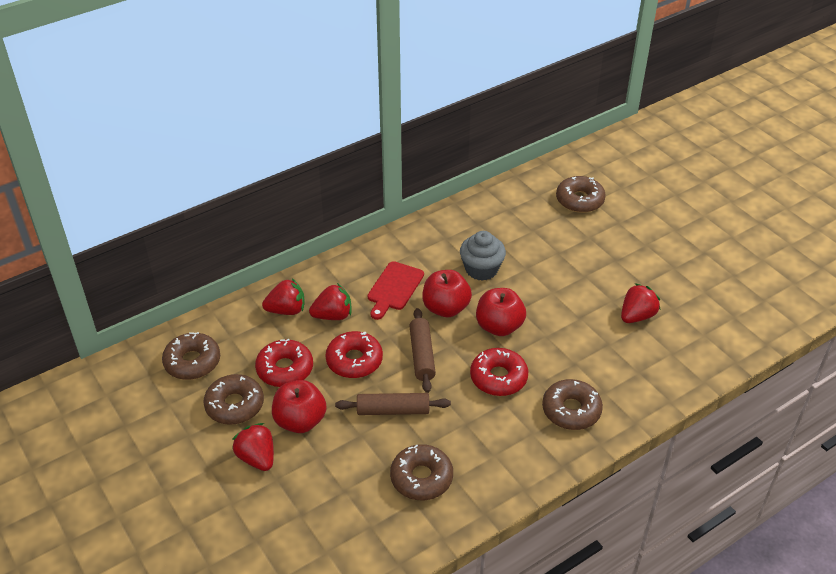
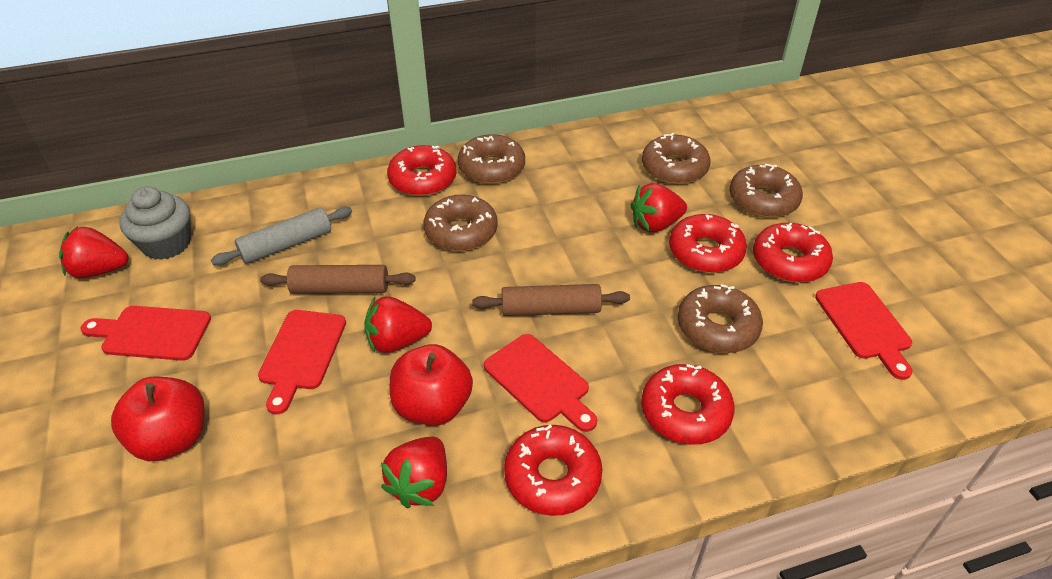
grey rolling pin: none = 0 -> [211,207,352,265] = 1
red apple: [272,380,326,433] [422,270,472,317] [476,288,526,336] = 3 -> [111,377,205,461] [390,344,473,426] = 2
red cutting board: [367,261,424,320] = 1 -> [81,306,211,361] [258,310,346,414] [484,334,597,432] [815,282,912,380] = 4
red donut: [255,339,313,387] [326,331,383,378] [470,348,529,396] = 3 -> [387,145,457,196] [504,425,603,516] [641,364,735,445] [669,214,747,273] [753,223,833,283] = 5

